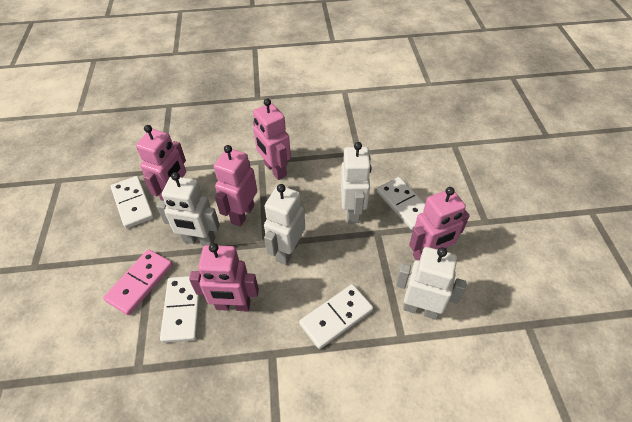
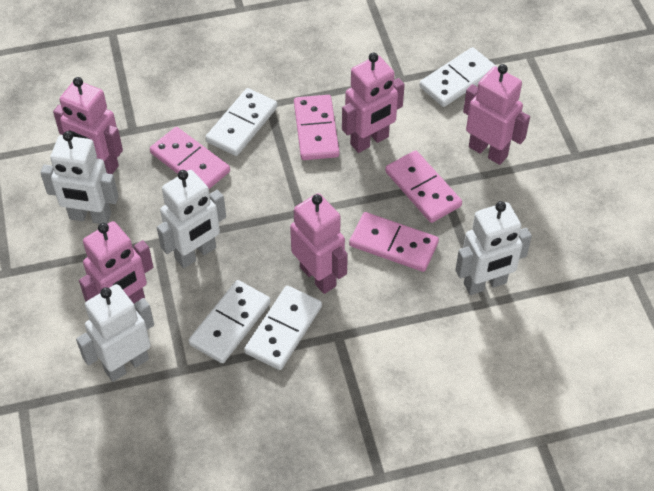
pink domino: [103,249,173,315] = 1 -> [150,127,230,189] [294,95,339,160] [349,212,439,272] [385,150,462,223] = 4

